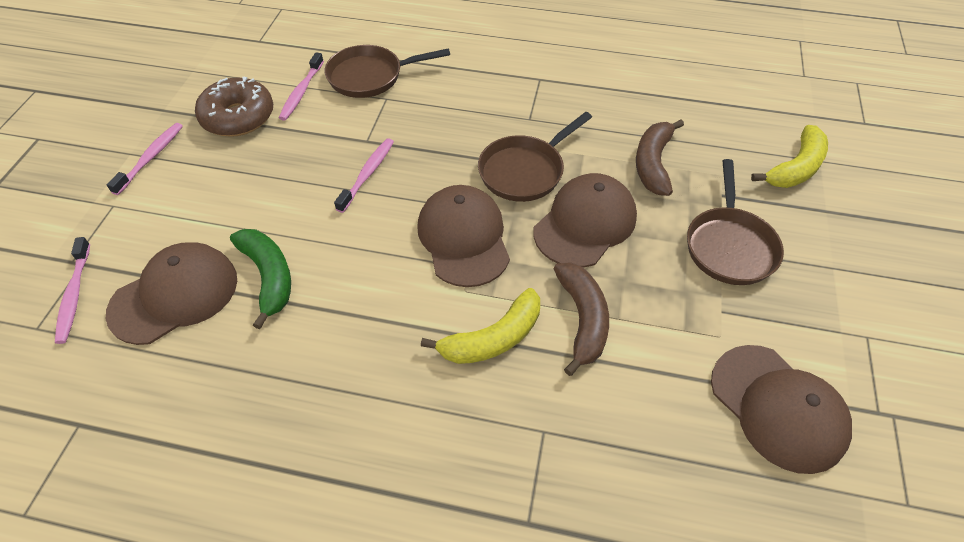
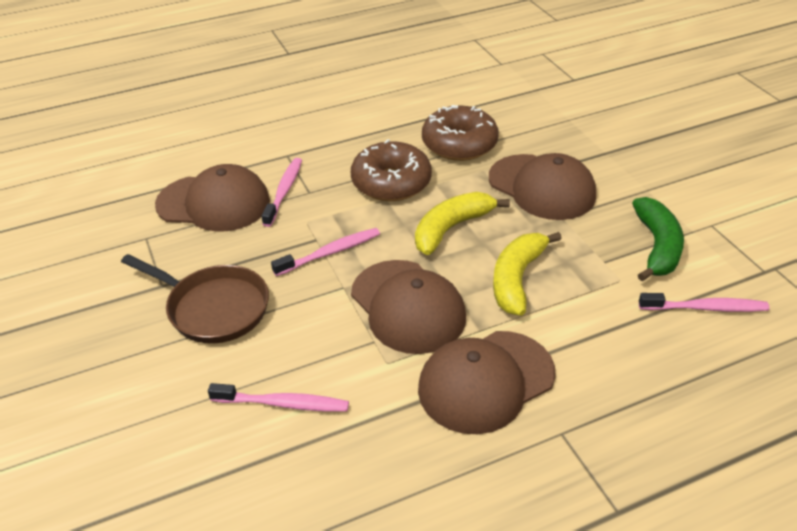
brown banana: [554,262,609,376] [636,120,684,196] = 2 -> none = 0
brown donut: [195,77,273,137] = 1 -> [351,139,432,201] [422,105,499,161] = 2
brown pan: [325,45,450,98] [478,112,592,202] [687,159,784,285] = 3 -> [121,254,269,344] = 1

